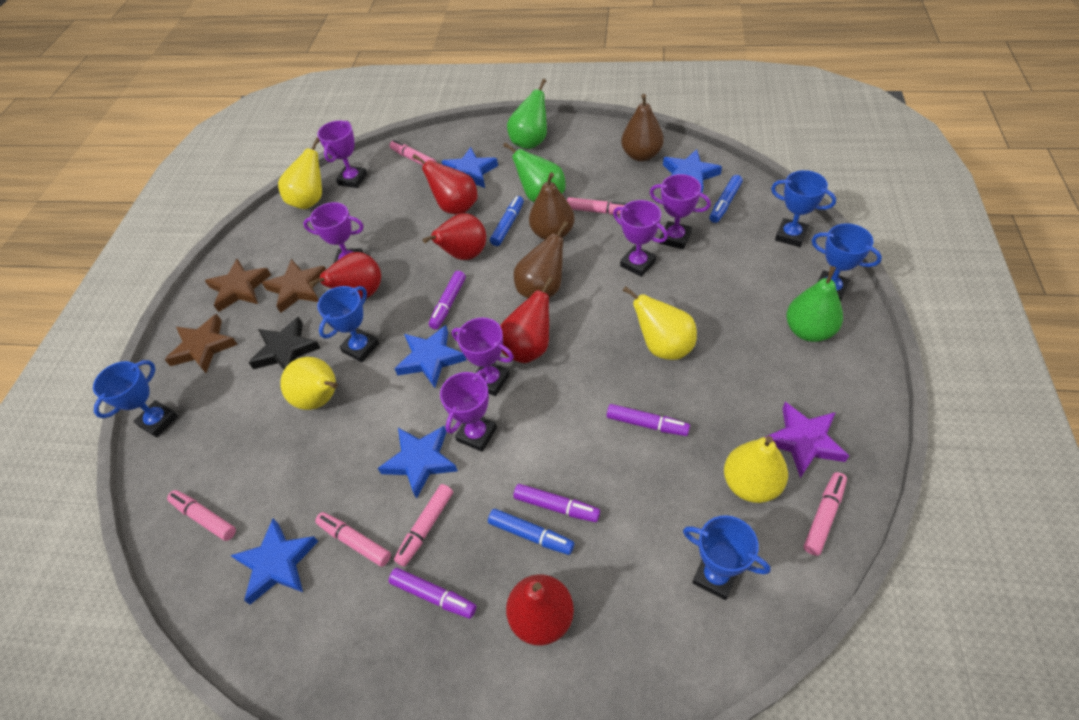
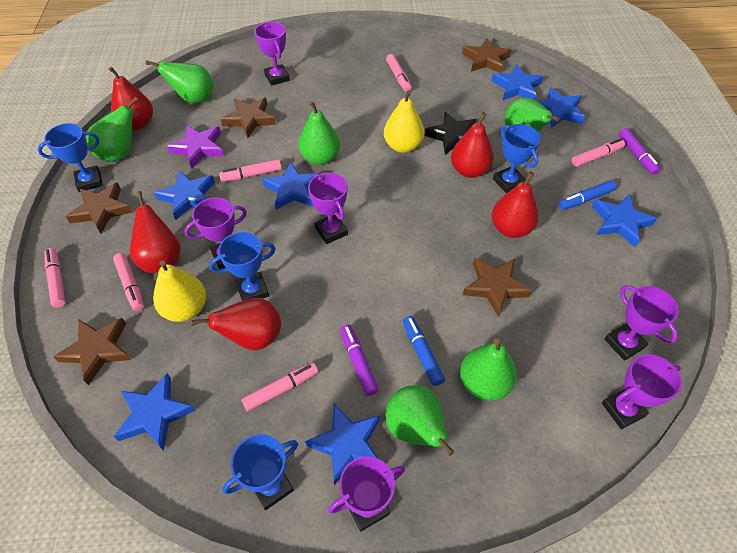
blue marker: [488,509,574,555] [490,196,524,246] [709,175,743,223] = 3 -> [403,316,445,386] [559,180,616,210] = 2
blue star: [230,519,318,605] [378,426,458,499] [395,325,467,388] [441,147,498,188] [663,149,722,193] = 5 -> [114,373,196,451] [154,170,215,220] [262,162,320,210] [305,403,380,485] [491,65,543,100] [538,87,585,128] [592,194,657,247] = 7
blue trophy: [93,360,178,437] [317,286,379,362] [683,515,771,600] [771,170,836,247] [812,223,882,302] = 5 -> [38,123,103,192] [209,232,276,301] [222,434,298,510] [493,124,541,194] = 4
brown pear: [514,221,568,298] [529,172,575,240] [621,94,664,162] = 3 -> none = 0
brown star: [165,314,238,373] [205,259,271,312] [262,259,326,313] = 3 -> [53,318,131,385] [66,182,132,234] [221,98,276,138] [462,39,511,73] [463,257,532,317] = 5
green pear: [503,142,566,202] [507,79,547,149] [786,266,843,342] = 3 -> [86,97,138,162] [146,60,214,103] [298,101,340,165] [385,385,454,456] [460,339,517,401] [504,97,560,132] = 6
purple marker: [389,568,476,619] [429,271,466,329] [513,484,600,522] [607,404,690,436] = 4 -> [340,324,379,396] [619,128,660,175] = 2
yellow pear: [278,137,322,209] [280,357,338,410] [623,286,697,360] [724,436,788,503] = 4 -> [153,261,206,322] [384,90,424,153] = 2

